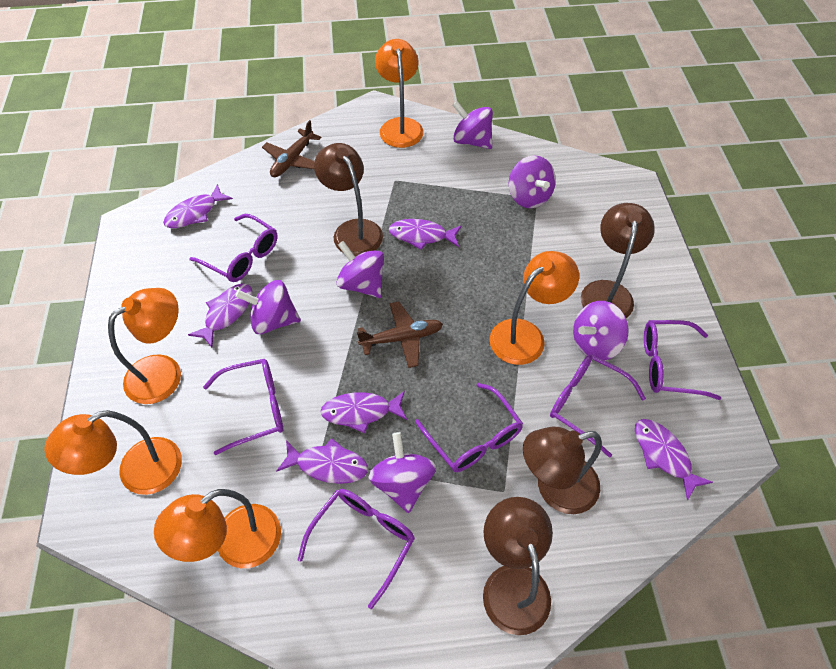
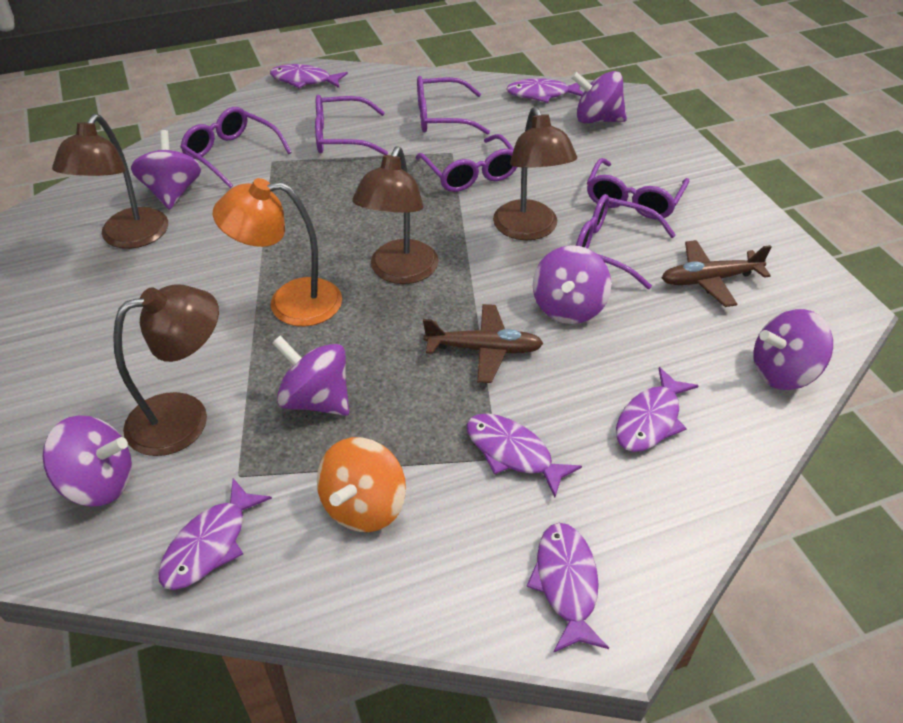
orange lamp: [44,410,182,495] [108,288,181,404] [154,489,281,568] [375,39,424,148] [490,251,579,365] = 5 -> [213,178,342,326] = 1
orange spinning top: none = 0 -> [317,437,406,532] = 1

